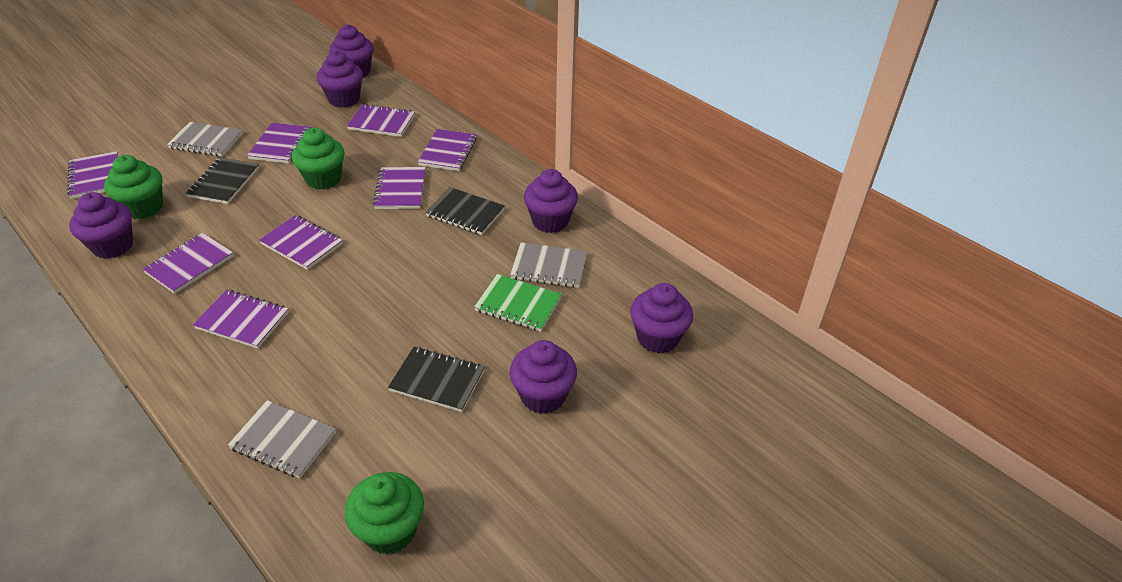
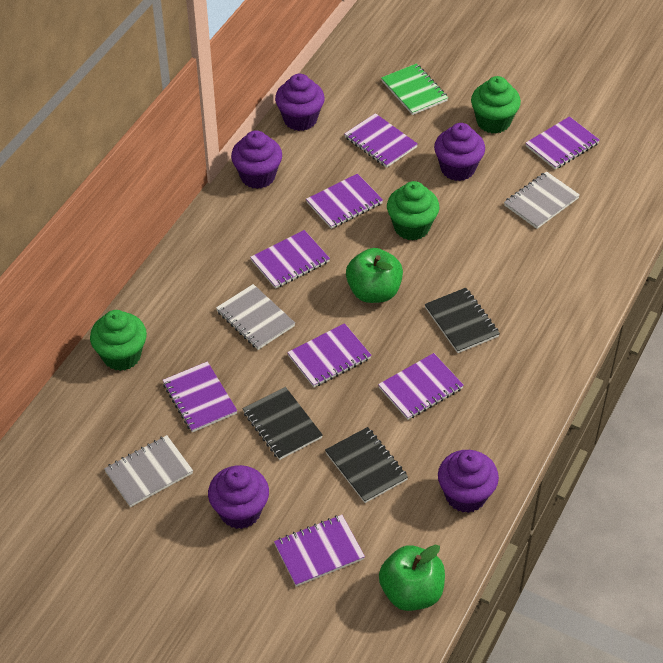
green apple: none = 0 -> [346,248,403,303] [379,545,445,611] = 2
purple cupcake: [69,192,133,259] [317,51,363,108] [329,24,374,78] [510,340,577,414] [524,169,578,233] [630,283,693,354] = 6 -> [208,465,269,529] [231,130,282,189] [275,74,325,131] [434,123,485,181] [438,450,499,513] = 5

